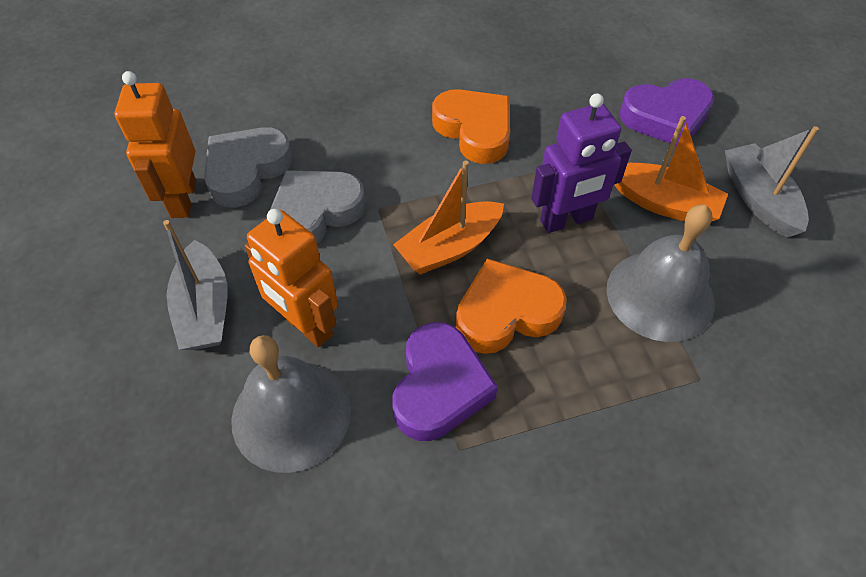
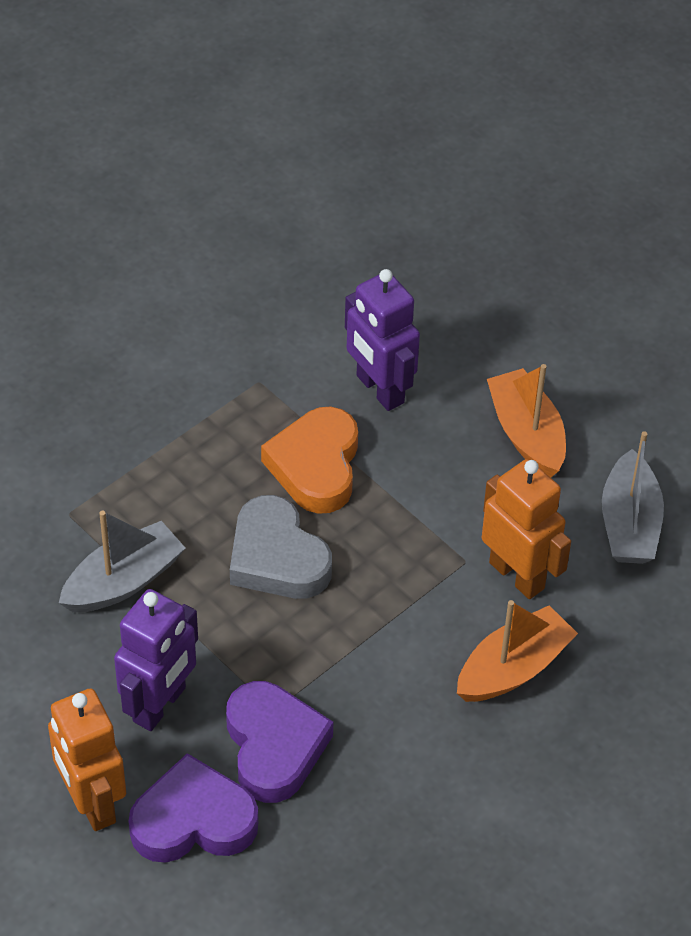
grey bell: [231,335,351,473] [607,204,715,342] = 2 -> none = 0
grey heart: [204,127,293,208] [270,170,366,244] = 2 -> [230,495,332,599] = 1
orange heart: [432,89,510,164] [456,259,567,354] = 2 -> [261,407,358,514] = 1
purple robot: [531,93,632,233] = 1 -> [114,589,198,731] [345,269,420,411] = 2

